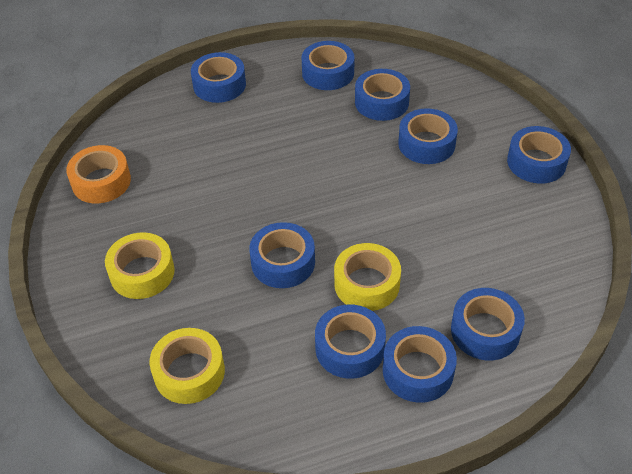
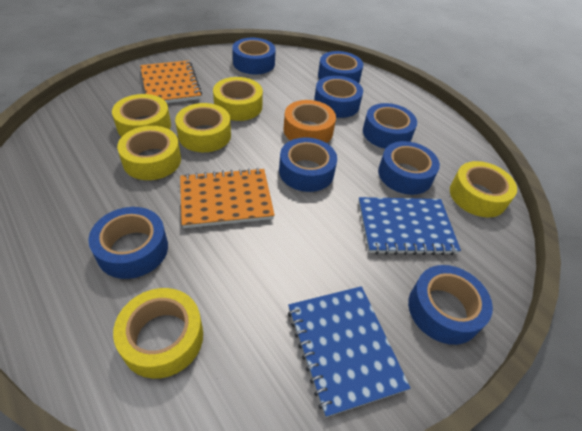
blue notebook: none = 0 -> [288,286,411,417] [358,197,461,255] = 2
blue tape: [191,52,246,103] [249,222,315,288] [301,41,355,90] [315,305,386,379] [355,69,410,121] [383,326,457,403] [398,108,458,164] [451,288,525,360] [507,126,571,184] = 9 -> [88,207,168,279] [232,38,276,75] [279,137,337,192] [314,76,363,118] [318,51,363,83] [363,103,417,149] [378,141,440,195] [408,265,493,345] = 8
orange notebook: none = 0 -> [140,60,202,103] [180,168,275,228] = 2
yellow tape: [105,232,175,299] [149,328,225,404] [334,243,401,311] = 3 -> [112,94,171,137] [113,288,203,379] [117,126,181,180] [175,103,231,152] [213,77,263,121] [450,161,517,217] = 6

